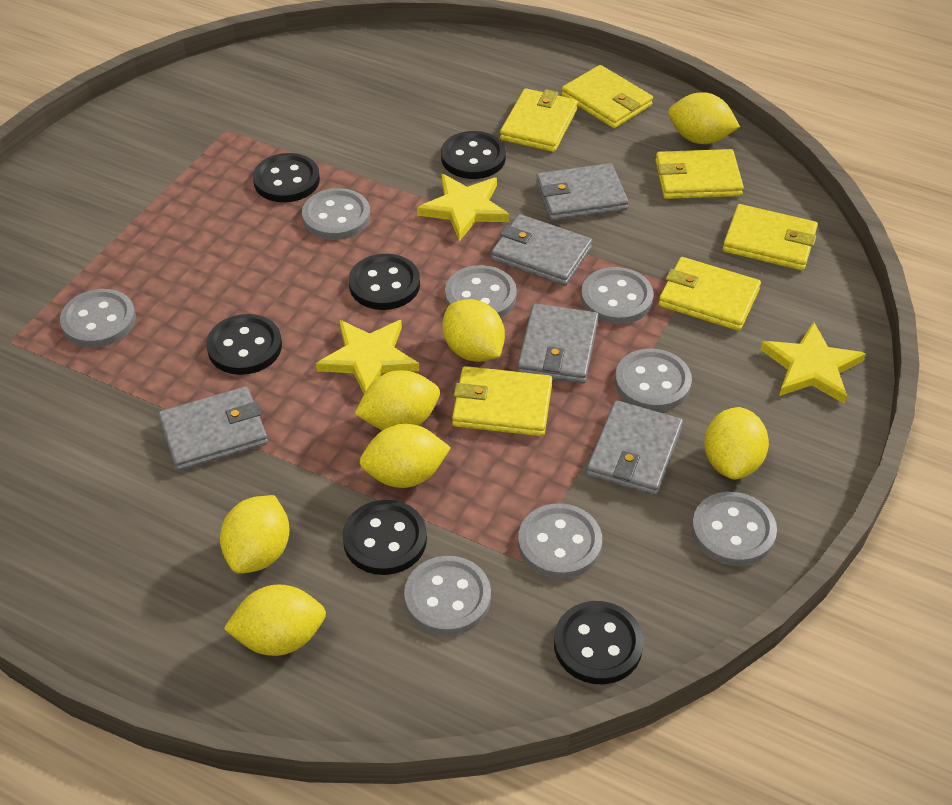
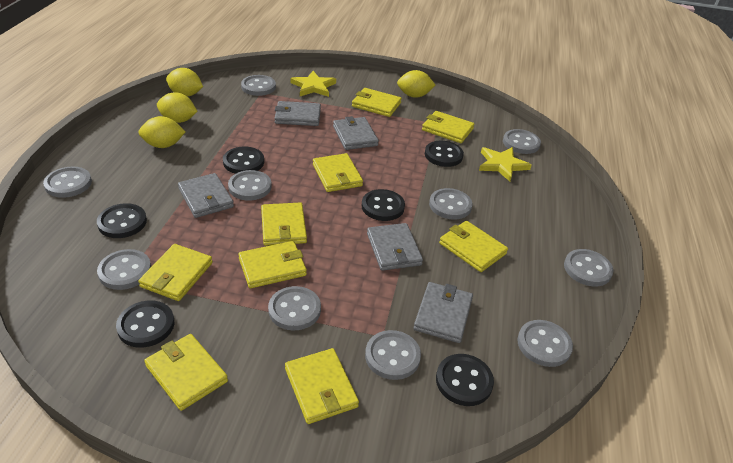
grey button: [60,289,136,348] [302,188,370,240] [404,556,491,636] [445,265,517,318] [518,503,602,579] [581,267,654,324] [615,349,692,412] [692,492,777,566] = 8 -> [43,167,92,198] [97,249,151,290] [228,170,272,201] [241,75,276,96] [268,286,321,331] [365,330,421,380] [429,188,472,219] [503,129,541,154] [517,320,573,367] [564,249,613,287] = 10
yellow lemon: [220,495,289,573] [224,585,326,656] [355,370,440,430] [360,424,451,488] [443,299,505,362] [668,92,740,144] [704,407,769,479] = 7 -> [138,116,185,148] [157,92,198,123] [166,68,203,96] [397,70,435,98] = 4
yellow star: [316,320,419,394] [417,174,509,241] [760,322,866,404] = 3 -> [290,71,336,97] [479,147,532,181] = 2
yellow wallet: [452,366,552,436] [500,88,578,152] [561,65,653,128] [655,149,744,199] [659,257,761,331] [723,204,818,270] = 6 -> [138,244,213,301] [144,334,228,411] [238,241,307,288] [261,202,307,246] [285,348,359,424] [313,153,363,192] [352,88,402,117] [422,111,475,143] [439,221,508,272] = 9

